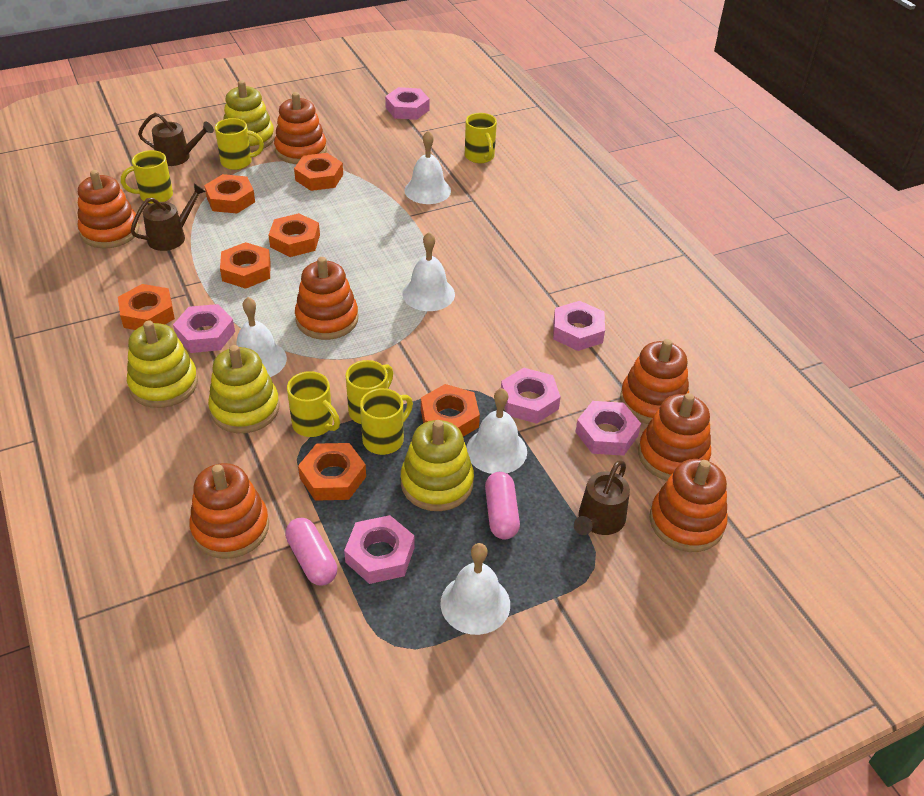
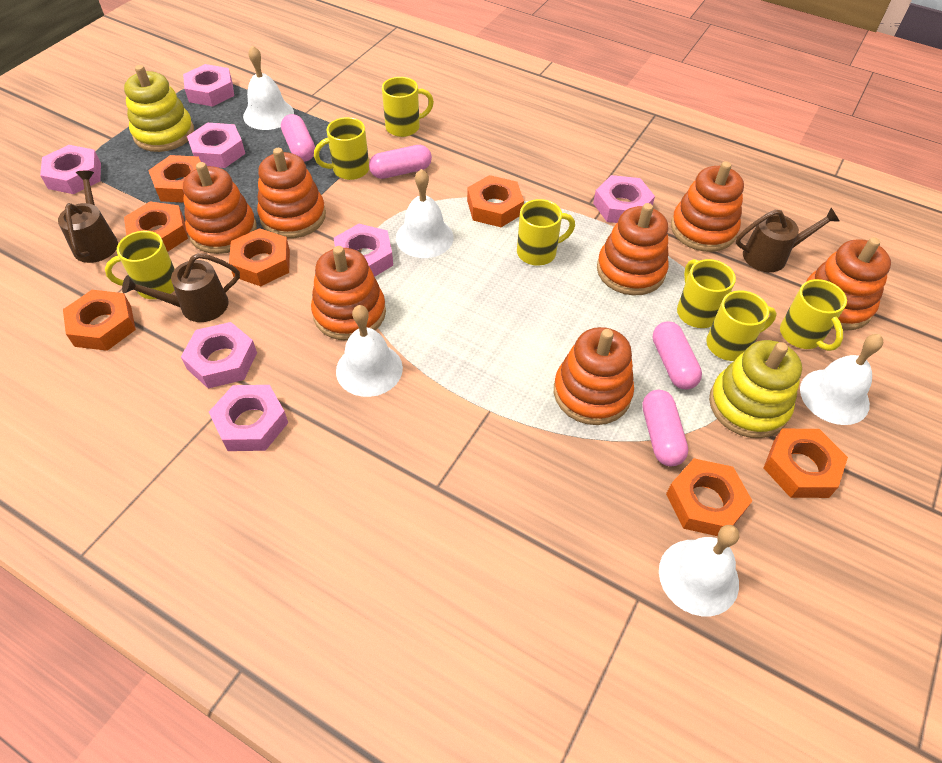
pink capsule: [285,518,337,586] [485,472,520,540] = 2 -> [281,114,315,162] [369,145,432,179] [642,390,688,466] [652,321,702,390] = 4
pink nut: [173,304,235,353] [344,515,415,584] [385,87,430,120] [501,368,561,424] [553,301,605,351] [576,401,641,456] = 6 -> [40,145,101,194] [181,322,257,389] [183,64,234,107] [187,123,245,168] [209,385,288,451] [334,224,393,277] [593,175,655,223] = 7
yellow mug: [121,150,173,204] [215,118,264,170] [287,371,340,437] [345,360,393,424] [360,388,413,455] [465,113,497,163] = 6 -> [105,231,175,299] [314,117,369,180] [382,77,434,137] [517,199,575,266] [677,259,736,328] [706,290,777,361] [780,279,847,351] = 7
yellow stacking toy: [127,321,198,408] [208,345,280,433] [223,80,275,152] [401,420,474,511] = 4 -> [124,65,194,152] [709,340,802,438] = 2

